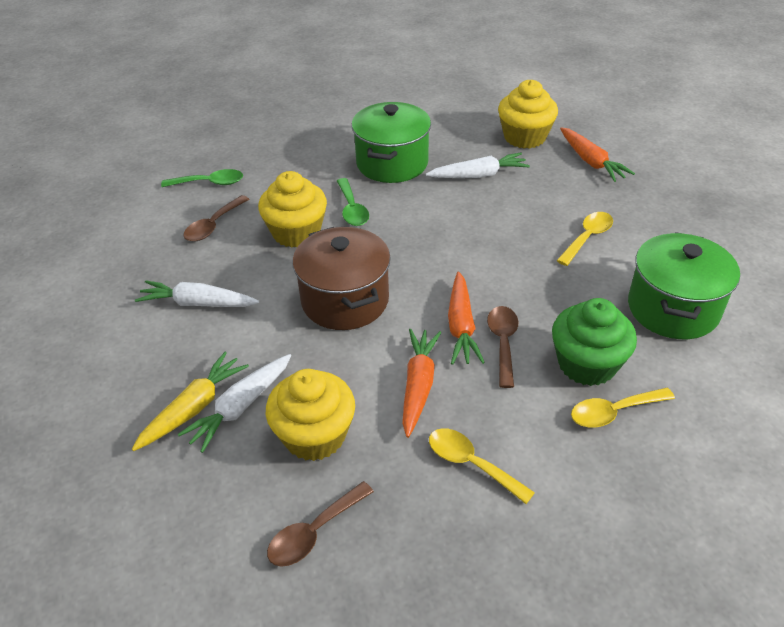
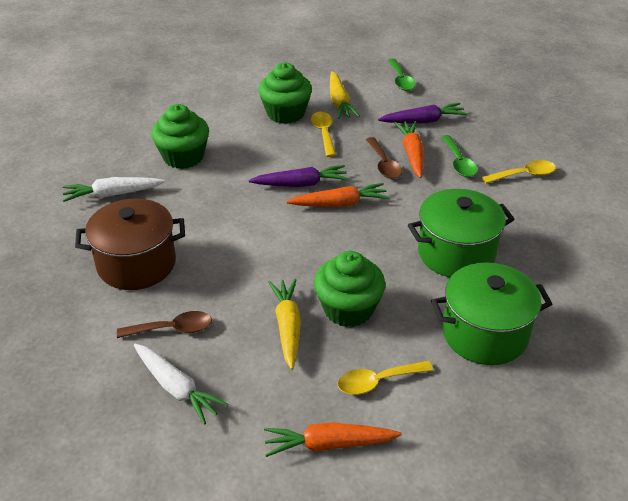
brown spoon: [183,195,249,242] [267,481,374,567] [487,306,518,388] = 3 -> [117,311,212,338] [366,137,402,179] = 2
green cupcake: [552,298,637,386] = 1 -> [151,104,209,169] [258,63,312,124] [314,251,385,327] = 3
purple carrot: none = 0 -> [249,165,349,187] [378,103,468,124] = 2
white carrot: [135,281,259,307] [178,354,292,453] [426,153,530,178] = 3 -> [63,177,165,202] [134,344,228,425] = 2
yellow carrot: [132,352,249,451] = 1 -> [268,279,301,370] [330,71,360,119] = 2
yellow cupcake: [258,171,327,248] [266,369,355,461] [498,80,558,149] = 3 -> none = 0

